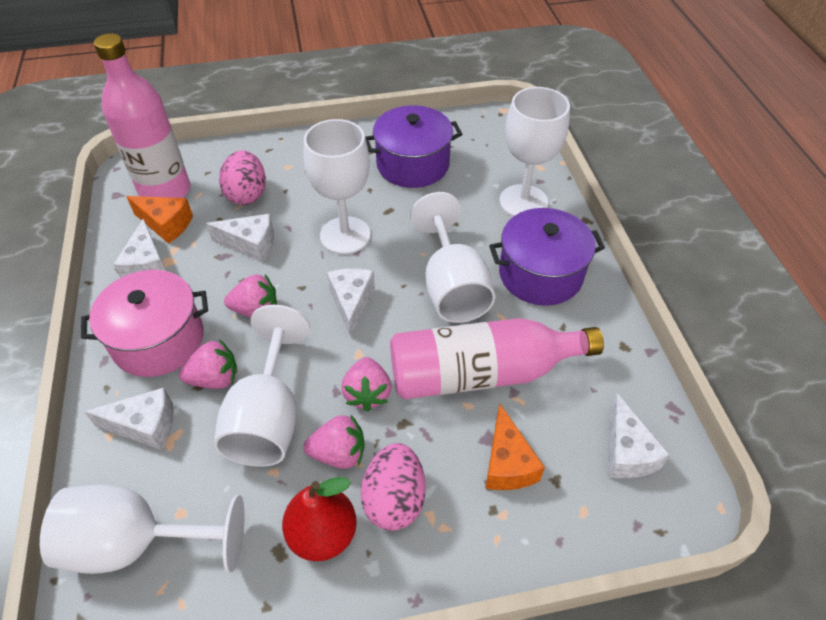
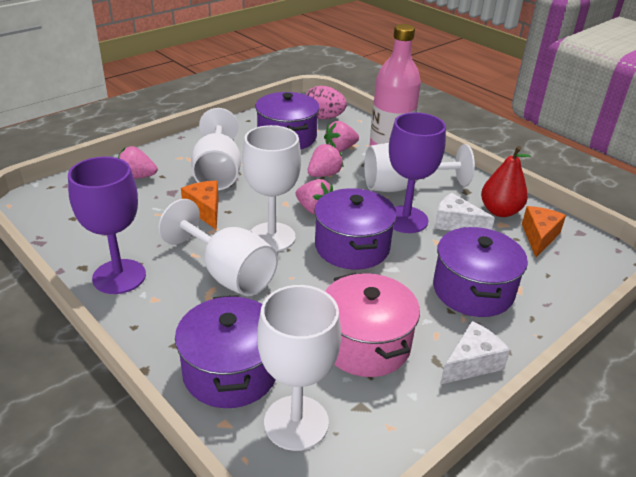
pink bottle: [94,33,190,198] [390,318,604,399] = 2 -> [370,24,421,146] = 1
pink egg: [219,150,266,205] [361,443,426,531] = 2 -> [305,86,347,119] = 1
purple goblet: none = 0 -> [68,157,146,294] [389,112,446,233] = 2
purple pot: [365,105,462,188] [489,208,605,306] = 2 -> [175,295,276,408] [255,92,320,149] [314,188,397,270] [433,227,528,317] = 4
white cheese: [84,388,174,450] [113,218,166,278] [206,214,274,262] [327,268,375,338] [608,393,670,478] = 5 -> [434,193,495,231] [440,321,510,385] = 2

